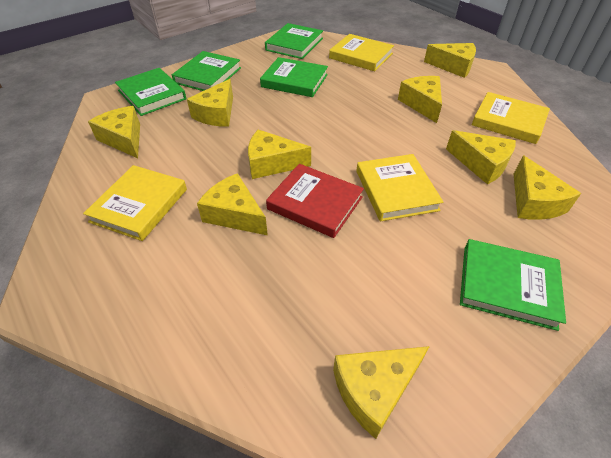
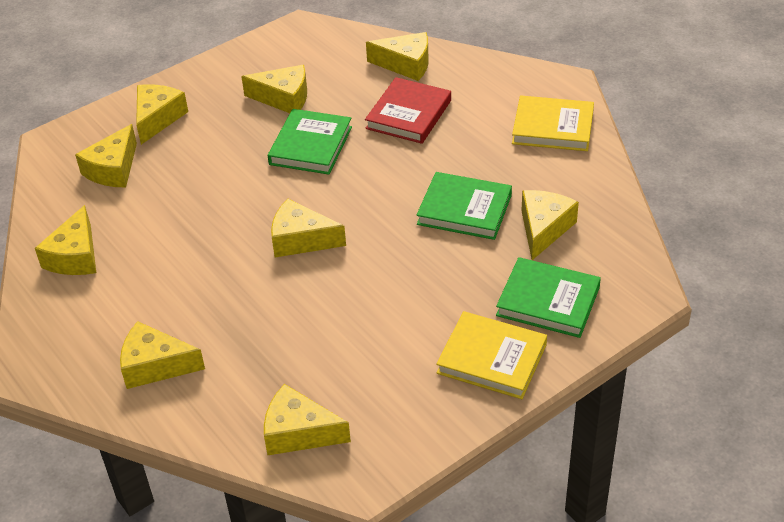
green book: [115,68,186,116] [172,51,241,91] [260,57,328,97] [265,23,323,59] [460,239,566,331] = 5 -> [268,109,352,175] [416,172,512,240] [496,257,601,338] = 3
yellow book: [83,165,187,241] [329,34,394,71] [356,154,443,221] [472,92,550,144] = 4 -> [436,311,547,399] [512,96,594,151] = 2

